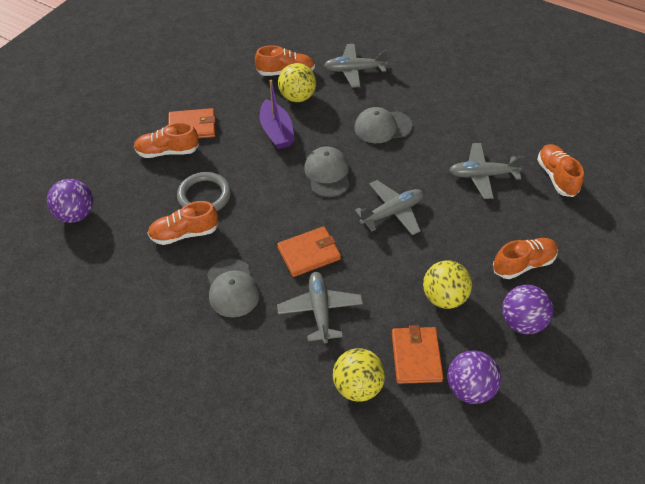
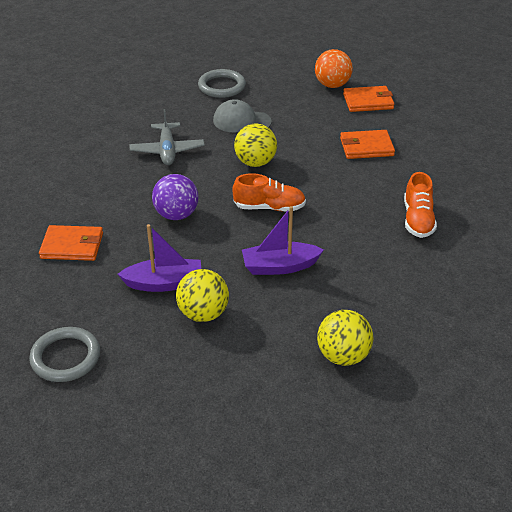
grey cap: [207,259,260,317] [304,147,350,197] [354,107,412,143] = 3 -> [213,99,272,133] = 1
grey plane: [277,272,363,344] [324,44,388,88] [355,180,423,236] [449,143,525,199] = 4 -> [130,109,205,165] = 1
grey ring: [177,172,231,211] = 1 -> [29,327,100,382] [198,69,246,98] = 2
orange ball: none = 0 -> [315,49,353,88] = 1
orange shoe: [134,122,199,158] [148,201,218,245] [255,46,315,76] [493,238,558,279] [537,144,584,197] = 5 -> [232,173,306,212] [404,172,437,238] = 2
purple ball: [47,179,93,223] [447,350,501,404] [502,285,553,334] = 3 -> [152,174,199,220] = 1
purple boat: [260,80,295,149] = 1 -> [118,224,201,292] [242,206,324,275] = 2

